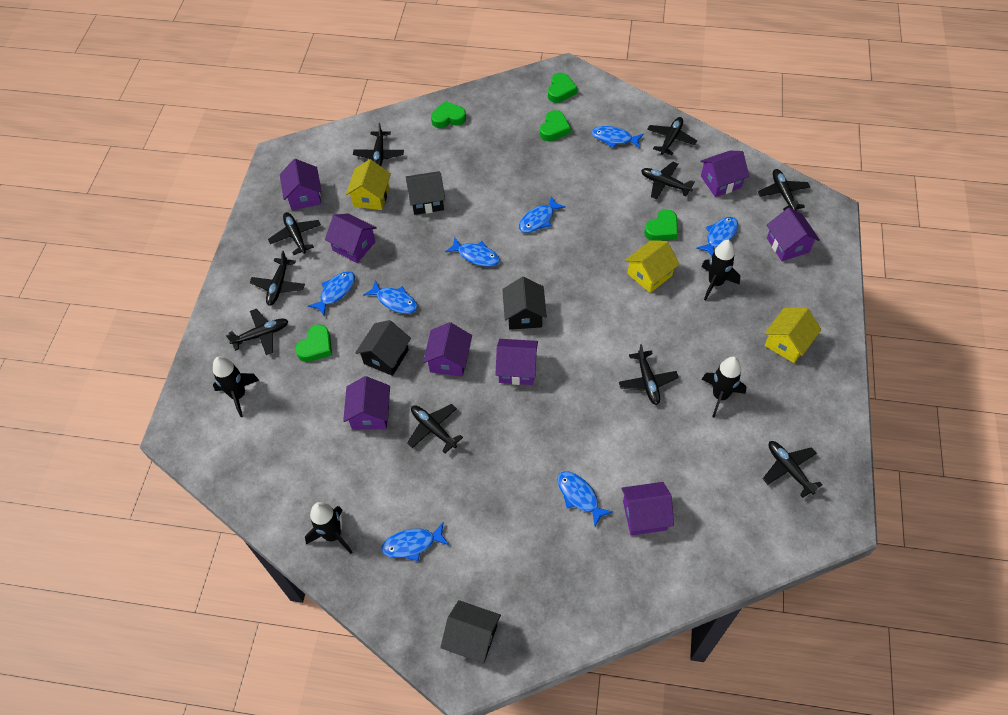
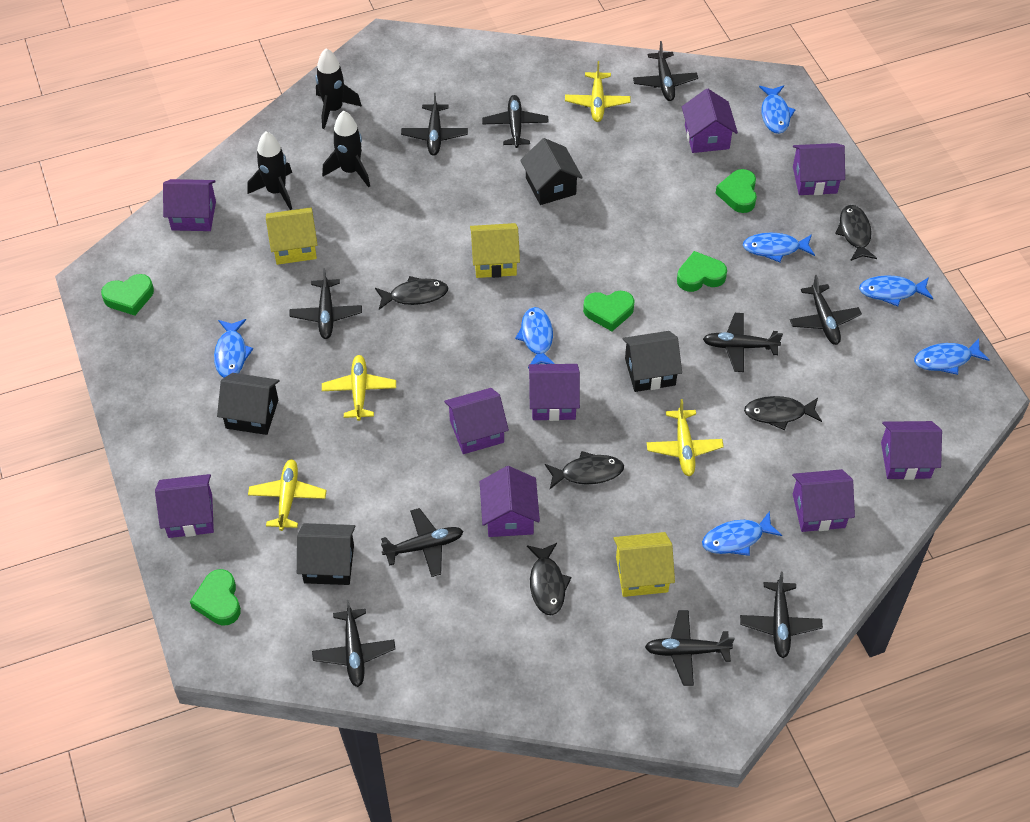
black fish: none = 0 -> [375,276,449,310] [527,543,572,615] [545,451,624,489] [744,396,822,430] [835,205,877,261] = 5
black rocket: [213,356,259,417] [305,502,353,554] [701,240,740,300] [702,357,747,418] = 4 -> [248,131,292,210] [316,48,362,129] [322,110,370,187] = 3
blue fish: [308,271,355,316] [363,280,418,314] [381,522,449,561] [445,237,500,267] [519,196,566,233] [557,471,613,526] [591,126,644,148] [696,217,738,256] = 8 -> [214,319,253,378] [515,307,555,368] [702,511,782,556] [743,233,815,262] [759,85,796,134] [859,275,933,306] [914,339,990,375] = 7
purple house: [280,159,322,210] [325,213,377,263] [343,376,390,430] [423,322,472,377] [495,339,538,385] [621,482,674,536] [700,150,749,197] [767,208,820,261] = 8 -> [155,474,214,538] [163,179,216,231] [444,388,509,454] [480,466,540,537] [529,364,580,421] [682,89,738,153] [792,469,855,532] [793,143,845,195] [881,421,942,480] = 9
yellow plane: none = 0 -> [248,459,327,531] [322,355,396,421] [565,61,630,122] [647,399,724,476] = 4

